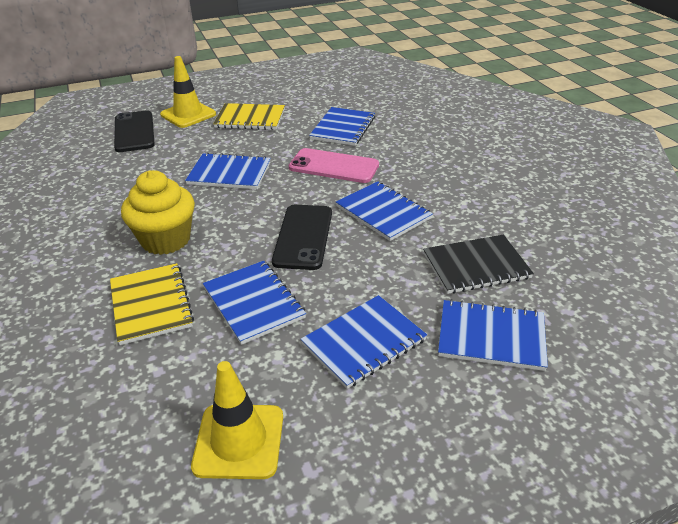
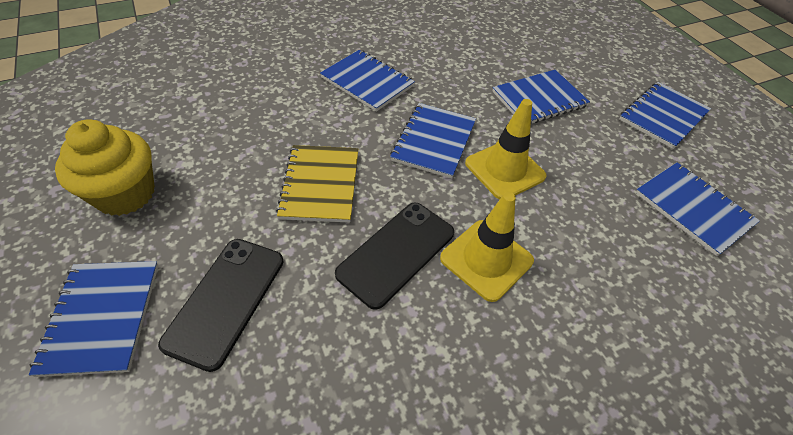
black notebook: [423,235,534,294] = 1 -> none = 0
pink phone: [289,148,379,183] = 1 -> none = 0
yellow notebook: [110,263,194,345] [213,103,285,130] = 2 -> [276,145,358,223] = 1

